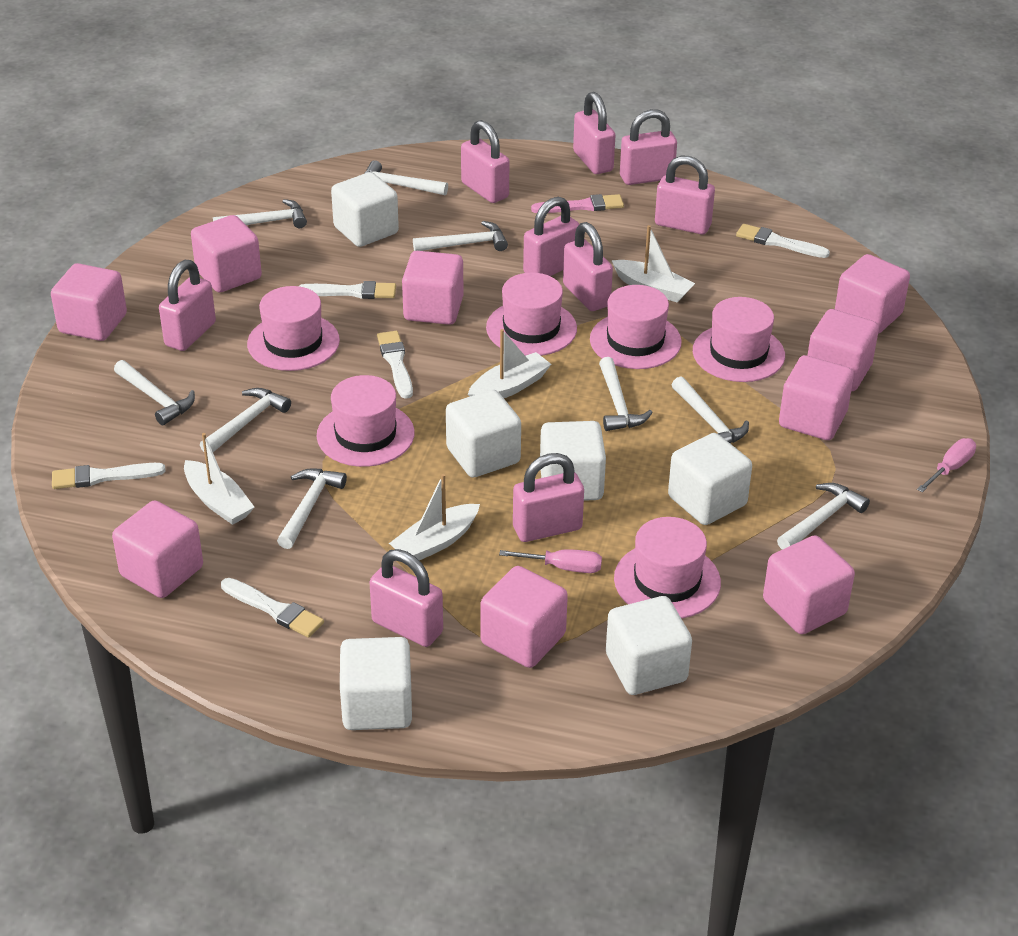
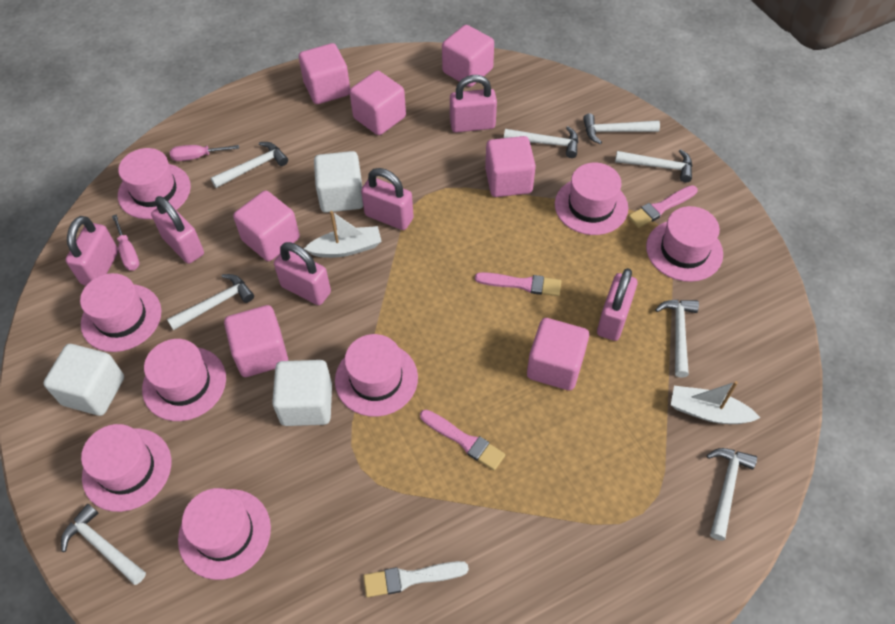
pink brush: [531,194,624,213] = 1 -> [420,410,505,471] [475,272,561,296] [628,185,698,228] = 3
pink cube: [51,263,127,341] [112,500,203,598] [191,215,262,292] [402,251,464,325] [480,566,568,668] [763,535,855,634] [779,355,854,440] [807,309,879,391] [835,254,910,334] = 9 -> [224,305,288,377] [233,190,300,261] [299,43,350,104] [349,71,406,135] [442,25,494,87] [485,136,536,197] [527,318,589,390] = 7
pink hat: [247,286,340,371] [317,375,415,467] [486,272,577,356] [590,285,682,369] [614,517,721,619] [693,297,785,382] = 6 -> [80,273,161,352] [81,424,171,512] [118,148,191,219] [142,339,226,421] [178,488,271,580] [335,334,418,417] [555,163,628,235] [646,206,723,282] = 8
pink padlock: [159,260,216,351] [370,549,443,647] [461,120,509,203] [513,453,584,542] [523,197,579,276] [563,222,613,311] [573,92,615,174] [620,109,677,185] [655,156,715,235] = 9 -> [66,216,119,286] [151,196,204,264] [274,242,331,305] [361,168,414,230] [450,75,497,132] [597,268,638,341] = 6
white boat: [184,433,254,525] [389,474,480,560] [468,329,551,398] [611,225,695,302] = 4 -> [304,211,382,258] [671,381,760,424] = 2
white brush: [52,463,166,489] [221,578,324,638] [299,281,396,299] [377,331,413,399] [736,224,830,258] = 5 -> [363,561,469,597] = 1
white cube: [331,172,399,247] [340,637,412,730] [446,390,521,478] [540,421,606,501] [606,596,692,695] [668,433,752,525] = 6 -> [44,344,124,416] [272,360,332,426] [314,151,363,213] = 3
white hammer: [114,360,195,426] [200,388,291,452] [213,199,307,228] [277,468,347,549] [364,160,448,196] [413,221,508,251] [599,357,653,431] [672,376,749,443] [777,483,870,550] = 9 -> [61,504,146,585] [167,274,254,331] [211,142,288,188] [504,126,578,158] [583,113,660,144] [615,149,692,182] [655,300,699,378] [707,448,757,541] = 8

